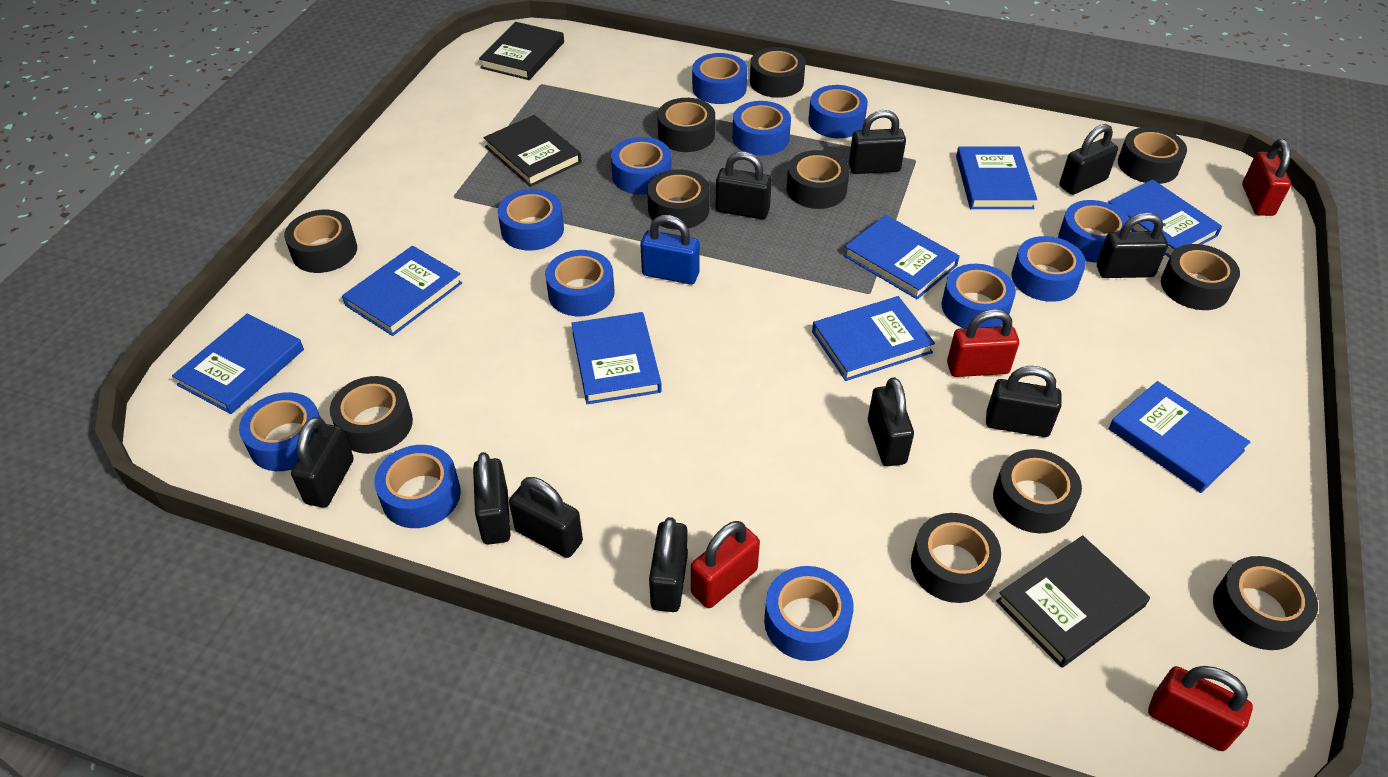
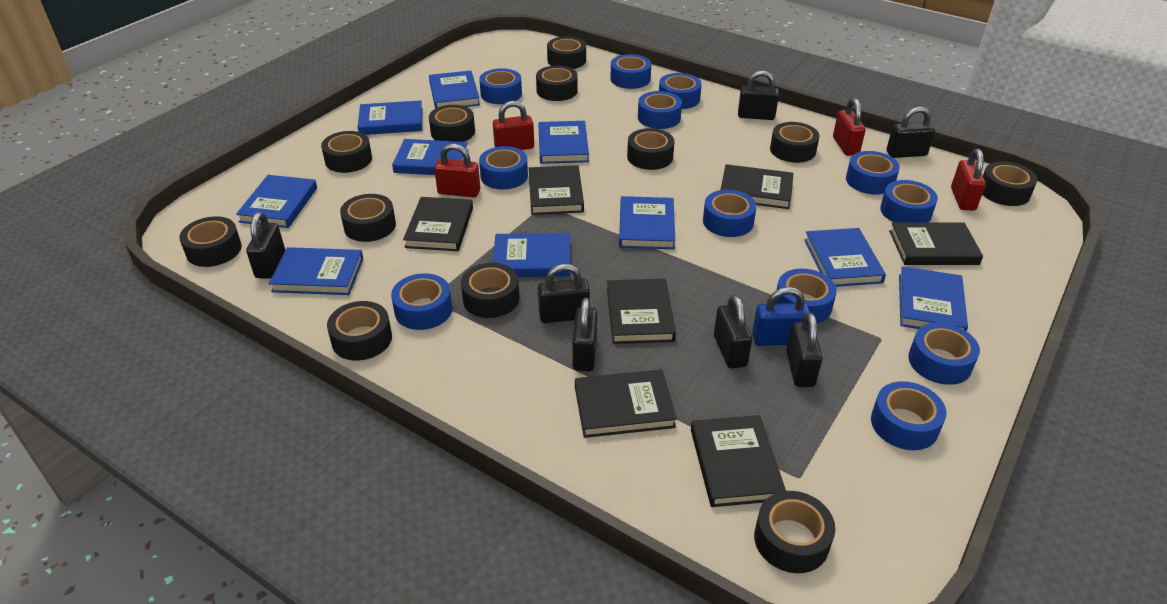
black book: [479,22,564,80] [484,115,582,187] [996,535,1150,668] = 3 -> [403,197,473,251] [529,165,584,215] [575,370,677,438] [607,279,676,344] [691,415,786,507] [720,164,794,209] [889,222,983,265] = 7
black padlock: [291,417,354,508] [473,452,511,545] [509,477,583,558] [649,517,688,612] [715,152,772,219] [849,110,906,174] [868,377,914,466] [986,366,1062,437] [1059,124,1118,195] [1097,212,1168,278] = 10 -> [246,212,285,279] [538,264,590,323] [572,297,597,371] [714,295,752,369] [738,70,779,120] [786,312,822,387] [886,106,935,158] = 7
black tape: [284,210,357,273] [330,376,413,454] [647,169,710,230] [657,98,715,152] [750,47,806,98] [786,150,849,209] [911,513,1001,603] [993,449,1082,533] [1118,127,1187,184] [1161,244,1240,310] [1213,556,1318,650] = 11 -> [179,216,242,267] [321,131,372,173] [327,301,392,361] [340,194,396,242] [429,105,475,142] [461,263,519,318] [536,65,578,101] [547,37,586,69] [627,128,675,170] [754,491,835,573] [770,122,819,163] [982,161,1037,206] = 12
blue book: [172,314,304,414] [342,246,462,336] [571,312,662,404] [812,296,935,381] [844,215,960,300] [956,146,1037,209] [1108,179,1222,258] [1108,381,1250,493] = 8 -> [236,175,317,228] [269,247,363,295] [358,100,422,135] [392,139,468,175] [429,71,480,109] [493,233,571,277] [538,121,589,164] [619,196,675,249] [804,228,886,287] [899,266,968,331] = 10

